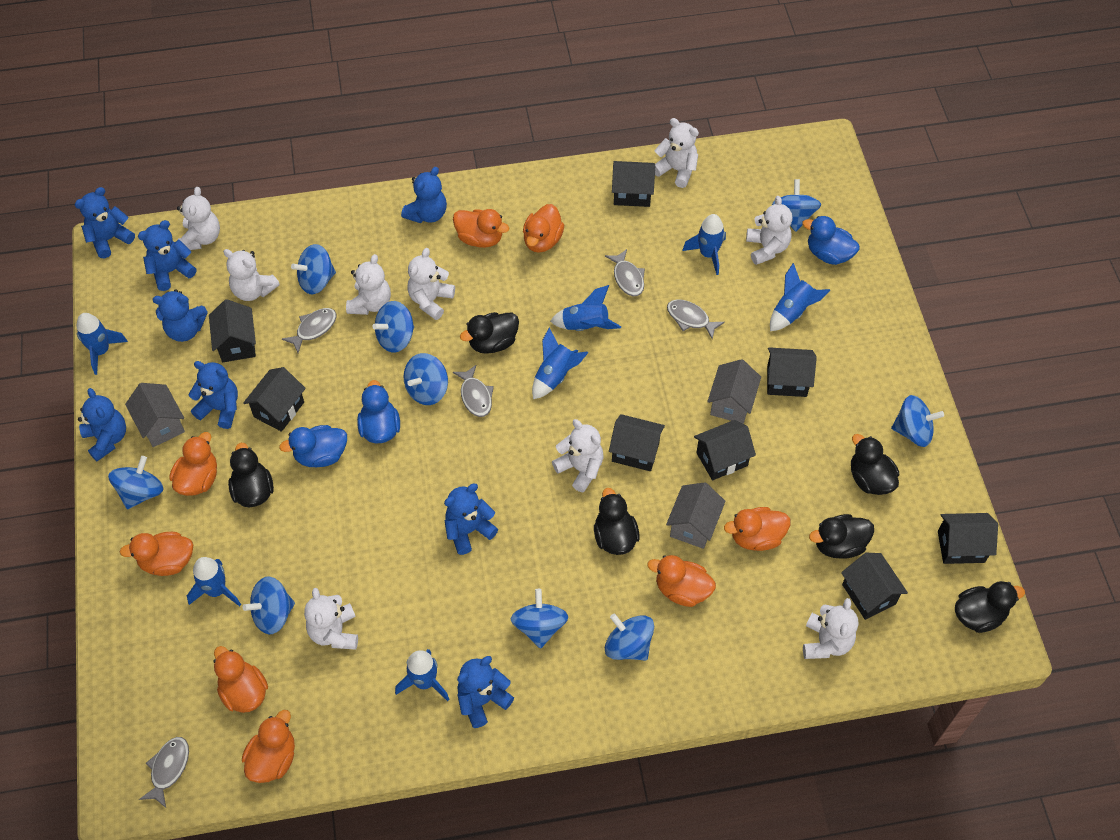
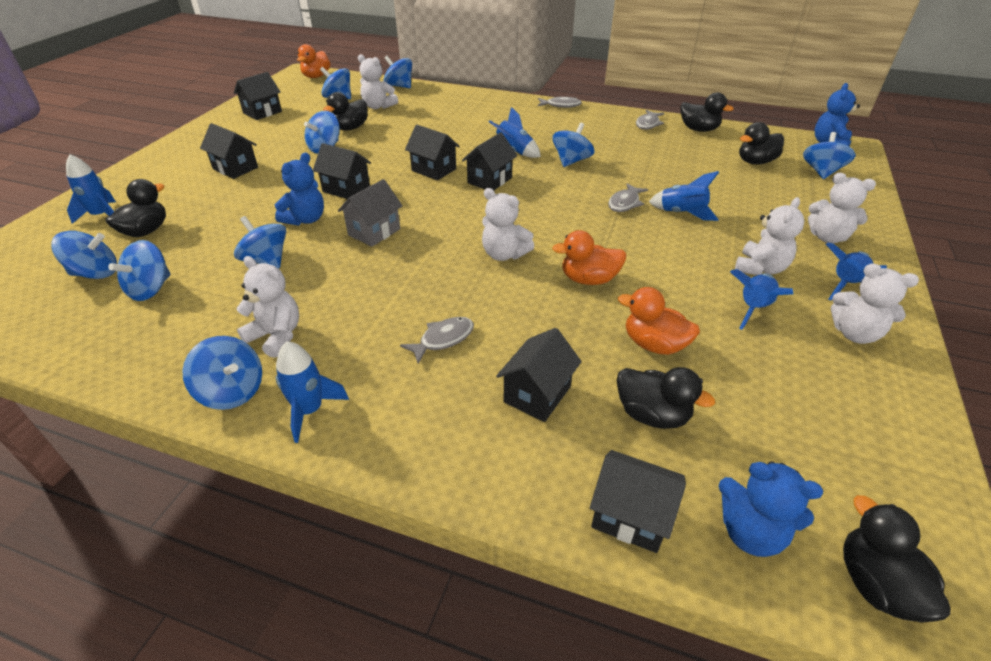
black house: [209,299,256,362] [243,367,306,432] [609,414,665,471] [612,161,655,207] [694,420,756,480] [767,347,817,397] [841,553,908,620] [938,513,998,564] = 8 -> [200,123,258,179] [234,72,282,120] [313,143,371,199] [405,125,460,181] [462,132,517,191] [496,328,582,422] [590,450,686,553] = 7
blue duck: [279,425,347,467] [357,380,400,443] [802,216,860,265] = 3 -> none = 0
blue rocket: [76,313,128,375] [187,557,241,607] [395,649,449,701] [532,327,588,399] [550,285,621,331] [682,214,726,275] [770,263,831,331] = 7 -> [66,154,116,224] [276,341,349,443] [489,107,541,158] [649,171,719,221] [730,269,793,330] [826,243,887,300] = 6
blue teddy bear: [75,187,135,259] [78,388,126,461] [138,220,197,291] [153,289,208,342] [188,361,238,429] [401,167,447,223] [444,484,498,555] [457,656,514,728] = 8 -> [275,153,324,226] [718,461,823,557] [815,83,860,146] = 3
grey fish: [139,737,189,808] [282,308,336,353] [453,365,494,417] [605,249,645,296] [667,300,725,339] = 5 -> [400,317,474,364] [538,96,582,108] [608,183,648,212] [636,110,664,130] = 4
grey house: [125,383,185,447] [666,482,726,549] [707,359,761,424] = 3 -> [338,179,403,247] = 1
orange duck: [120,532,193,576] [170,432,217,496] [213,646,268,713] [242,710,295,783] [453,209,509,248] [523,204,564,253] [647,555,716,607] [724,507,790,551] = 8 -> [297,44,331,78] [552,230,627,285] [618,287,700,355] = 3
white teddy bear: [177,187,220,250] [223,249,280,301] [304,588,358,650] [346,254,391,315] [407,248,455,320] [552,419,604,492] [654,118,699,188] [746,196,792,265] [803,598,858,659] = 9 -> [236,256,299,358] [358,54,398,109] [482,188,534,261] [735,197,804,275] [808,173,876,243] [831,263,919,344] = 6

